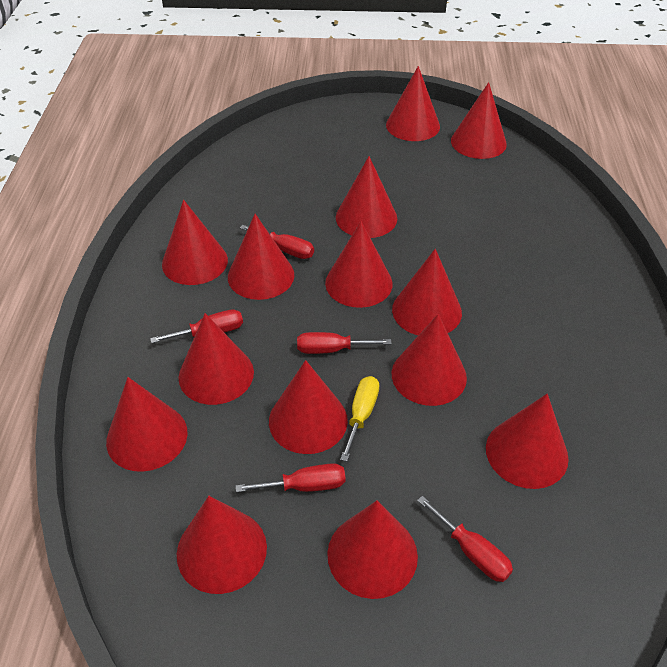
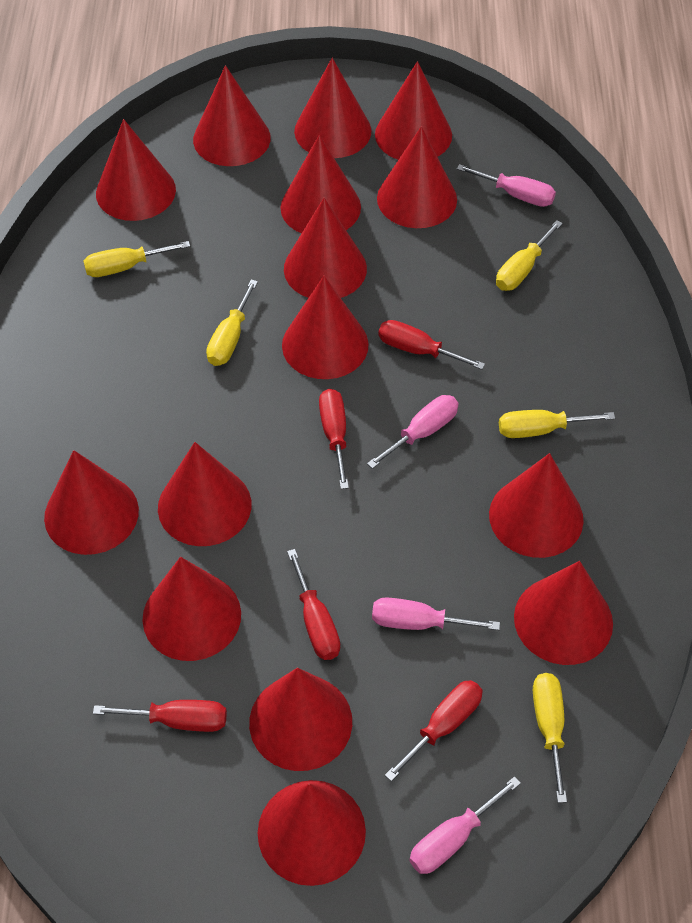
pink screwdriver: none = 0 -> [367,395,459,469] [372,597,500,630] [409,776,521,874] [457,164,556,207] = 4
red cone: [106,377,188,472] [162,200,228,285] [177,496,267,594] [179,313,254,405] [228,214,294,300] [269,360,348,454] [325,221,393,308] [327,500,418,599] [336,156,397,238] [386,66,440,141] [392,249,462,335] [392,314,467,406] [451,82,507,159] [486,394,569,489] = 14 -> [44,450,139,555] [96,119,176,221] [142,557,241,661] [158,442,251,546] [193,65,271,166] [249,668,352,771] [258,780,366,886] [280,135,361,234] [282,276,369,379] [284,198,367,298] [294,58,371,158] [375,61,452,160] [377,126,457,228] [489,453,584,558] [514,561,613,665] = 15
yellow screwdriver: [340,376,379,462] = 1 -> [83,241,190,277] [206,280,258,366] [496,220,563,291] [499,410,615,438] [533,673,567,803] = 5

